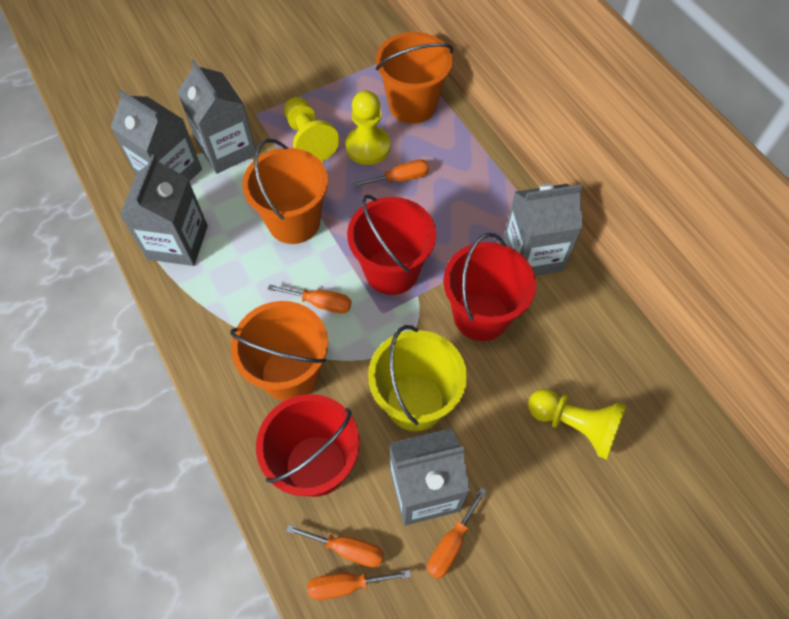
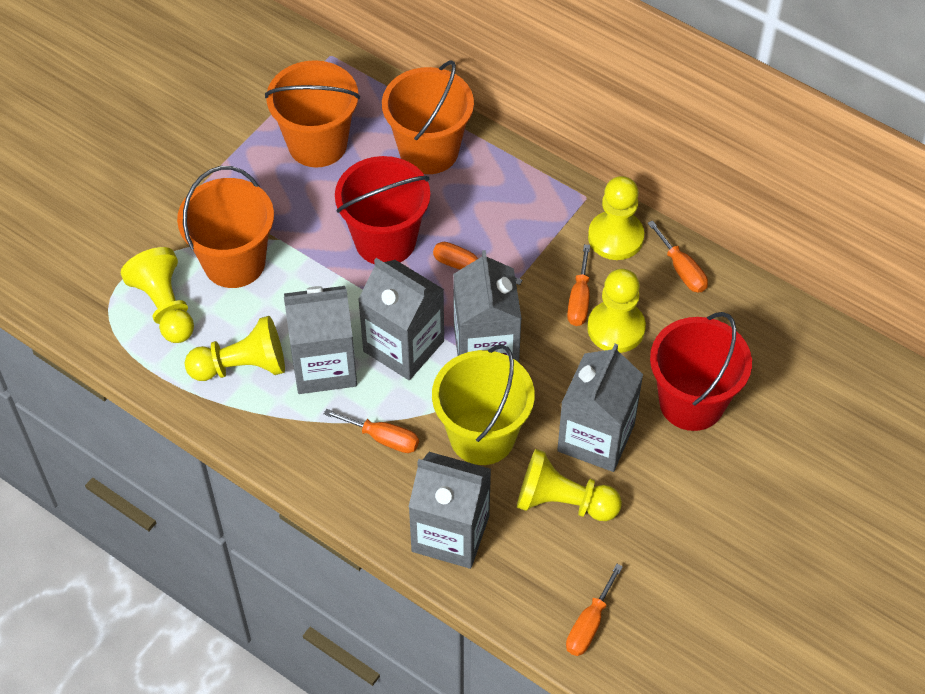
red bucket: [256,394,360,497] [347,195,436,295] [443,233,536,341] = 3 -> [335,156,430,264] [650,312,752,431] = 2
yellow pawn: [284,97,339,162] [345,90,391,165] [528,389,626,460] = 3 -> [121,247,194,343] [185,316,285,381] [517,449,622,521] [587,269,646,353] [588,176,644,260] = 5

